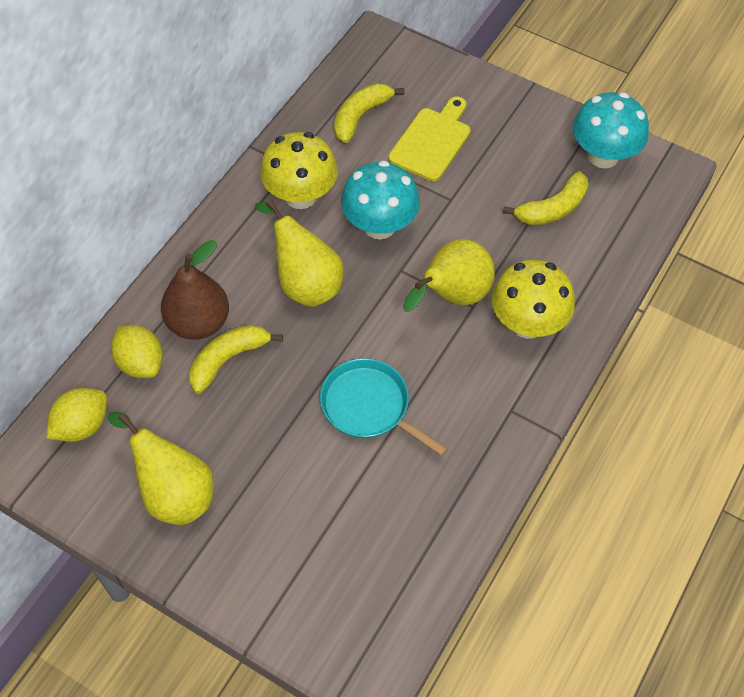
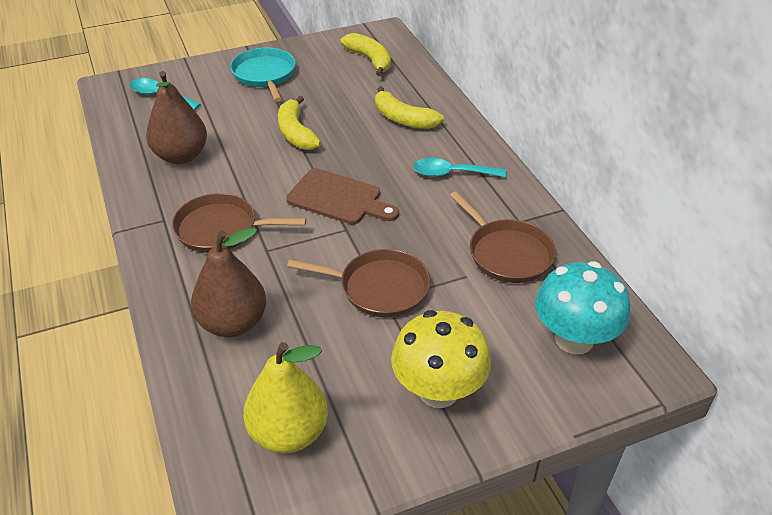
brown cutting board: none = 0 -> [286,168,399,224] = 1
brown pan: none = 0 -> [172,193,306,253] [287,249,431,317] [450,191,556,283] = 3
brown pear: [161,240,229,340] = 1 -> [146,71,207,164] [191,227,266,337] = 2
turquoise mushroom: [341,160,420,240] [573,92,649,168] = 2 -> [535,261,630,354] = 1
turquoise spoon: none = 0 -> [129,78,201,110] [413,158,506,177] = 2
yellow cutting board: [388,97,470,181] = 1 -> none = 0
yellow lemon: [46,388,107,442] [111,325,163,378] = 2 -> none = 0
yellow mushroom: [260,132,338,209] [492,260,575,339] = 2 -> [391,310,491,408] = 1
yellow pear: [107,412,214,525] [255,200,344,307] [403,239,495,312] = 3 -> [243,342,328,453] = 1

